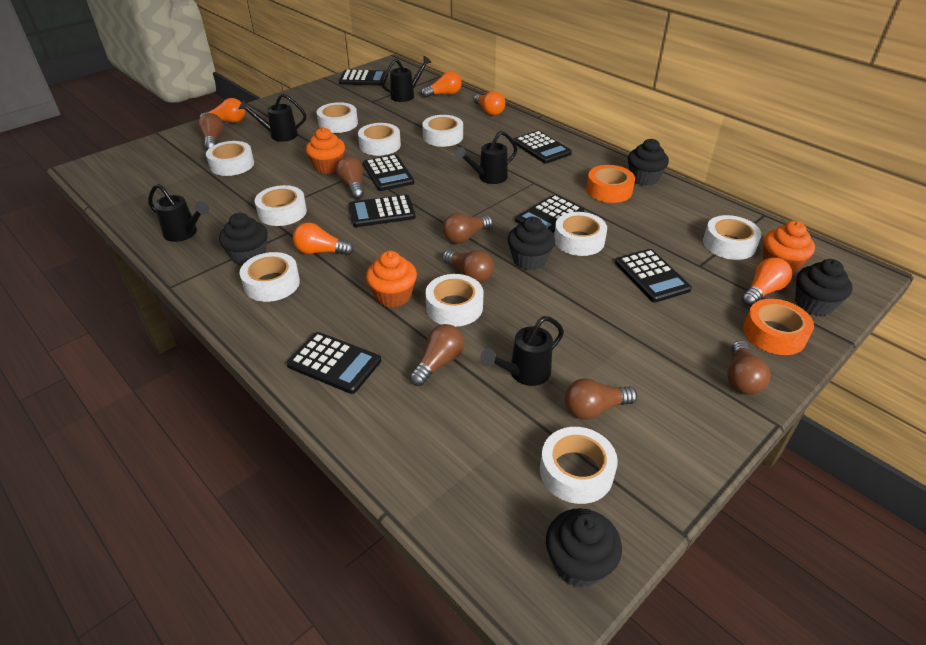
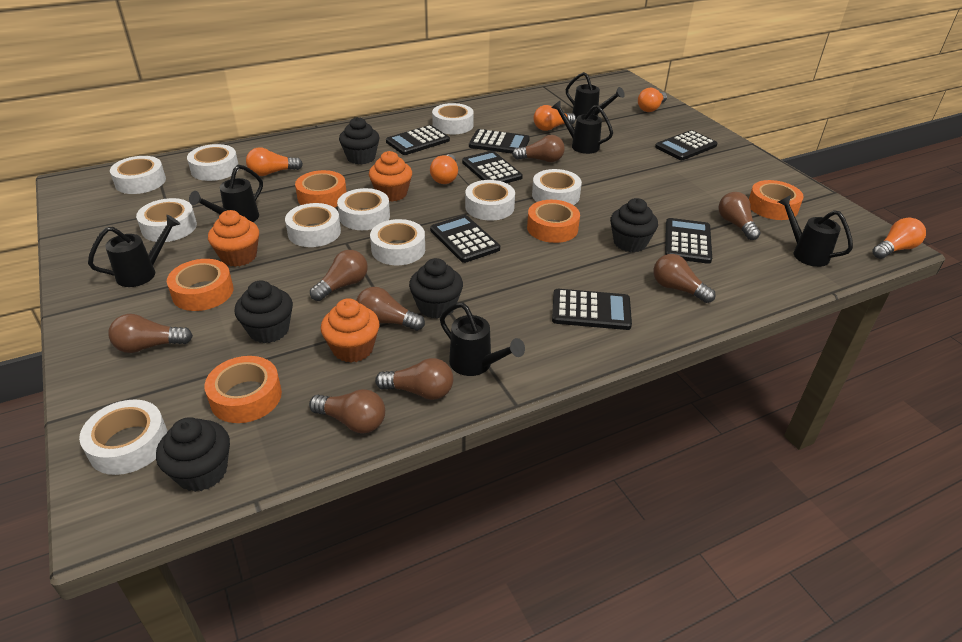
black watering can: [148,184,209,242] [238,93,306,142] [381,56,431,102] [455,131,517,184] [480,316,564,386] = 5 -> [88,215,180,287] [189,165,263,222] [440,303,525,376] [551,101,613,154] [566,72,625,119] [778,195,853,267] = 6
brown light bulb: [198,113,224,150] [336,156,364,199] [409,324,464,386] [442,250,494,283] [443,213,492,244] [564,378,637,420] [727,341,771,395] = 7 -> [108,314,193,353] [309,389,385,433] [310,250,368,301] [356,287,425,331] [375,358,453,400] [512,135,565,162] [653,254,716,303] [719,192,761,240] = 8
orange tape: [586,165,635,203] [743,299,814,355] = 2 -> [167,259,233,311] [204,356,282,423] [295,170,347,208] [527,200,580,243] [749,180,804,220] = 5

